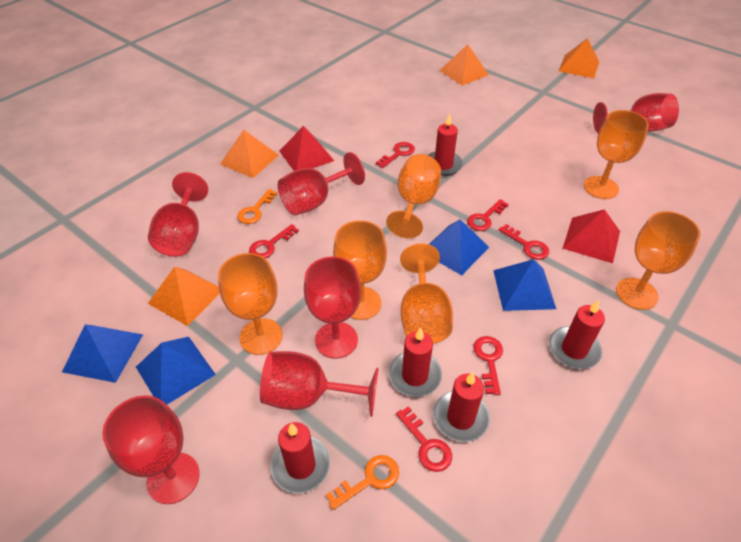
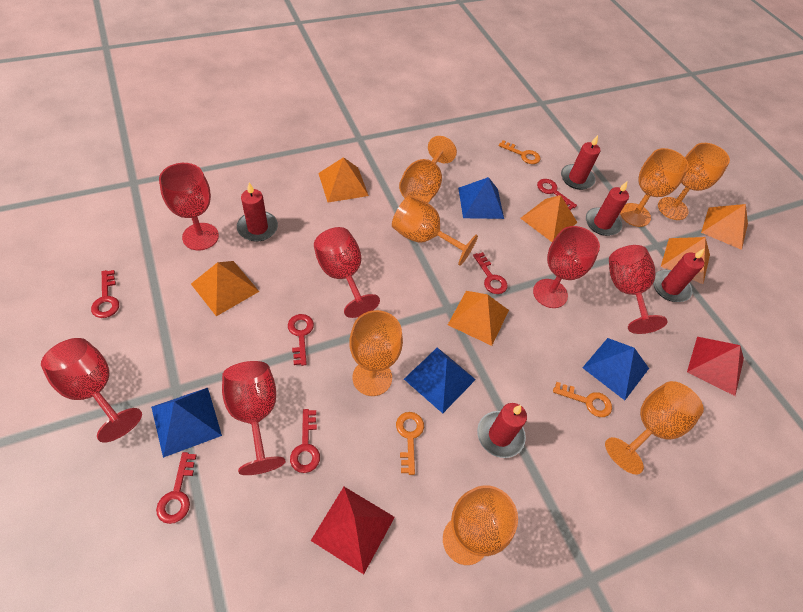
orange goblet: [218,253,283,355] [333,220,387,320] [386,154,441,238] [400,243,453,344] [584,110,649,199] [616,211,700,310] = 6 -> [349,310,403,396] [392,195,478,266] [399,136,457,203] [443,485,518,565] [605,381,704,475] [620,148,689,227] [658,143,730,220] = 7
orange key: [237,189,278,224] [326,455,399,510] = 2 -> [396,412,424,475] [499,140,540,164] [553,382,612,417] = 3
orange pyramid: [148,267,220,326] [220,130,279,178] [439,44,489,86] [559,38,599,78] = 4 -> [191,261,259,316] [318,157,369,203] [448,291,509,346] [520,195,578,242] [661,237,710,284] [701,204,748,250] = 6

